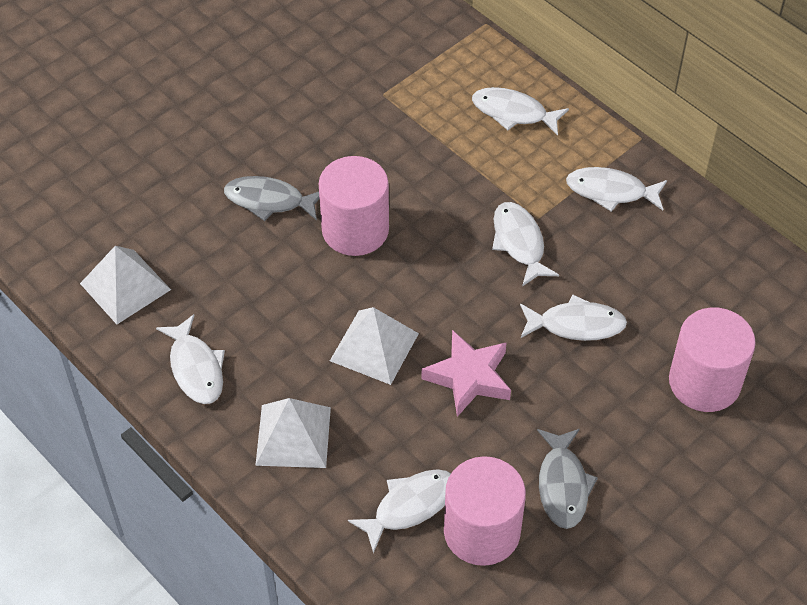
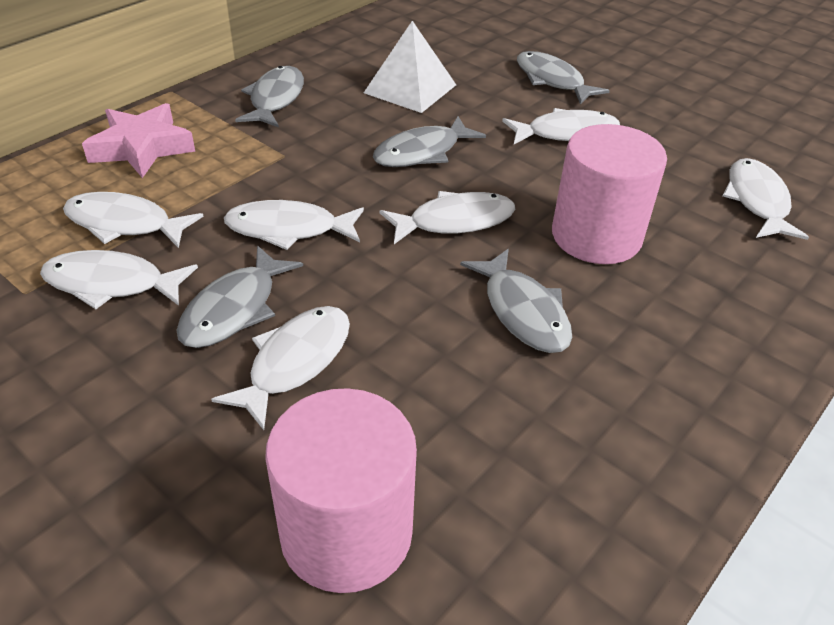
grey fish: [224,176,320,221] [537,429,598,529] = 2 -> [176,246,303,348] [235,66,304,127] [373,116,486,167] [460,249,572,353] [517,51,610,105] = 5
pink cylinder: [319,156,389,256] [444,456,526,566] [669,307,756,412] = 3 -> [265,388,417,593] [552,124,667,264] = 2
white fish: [156,314,225,404] [348,469,451,554] [472,87,569,136] [492,202,559,286] [520,295,627,341] [566,167,667,212] = 6 -> [40,250,198,309] [63,192,204,248] [211,306,350,430] [224,200,364,250] [380,191,515,244] [502,108,620,144] [723,158,809,240] = 7
white pyramid: [80,246,171,324] [255,398,331,468] [330,307,419,385] = 3 -> [364,21,456,113] = 1

